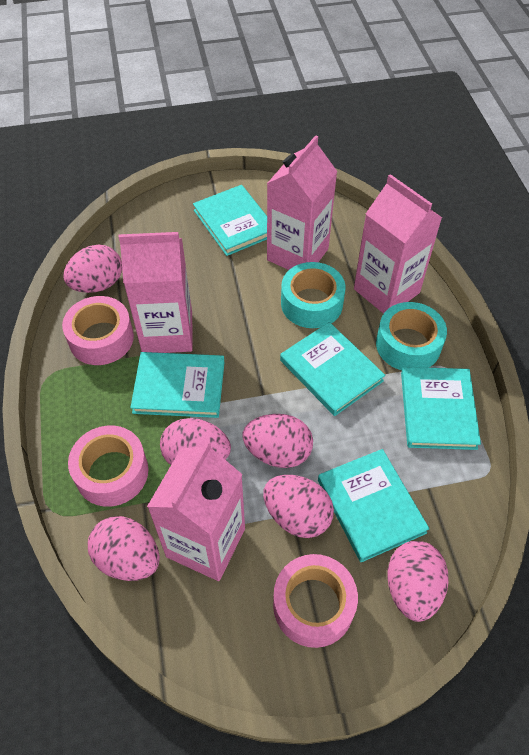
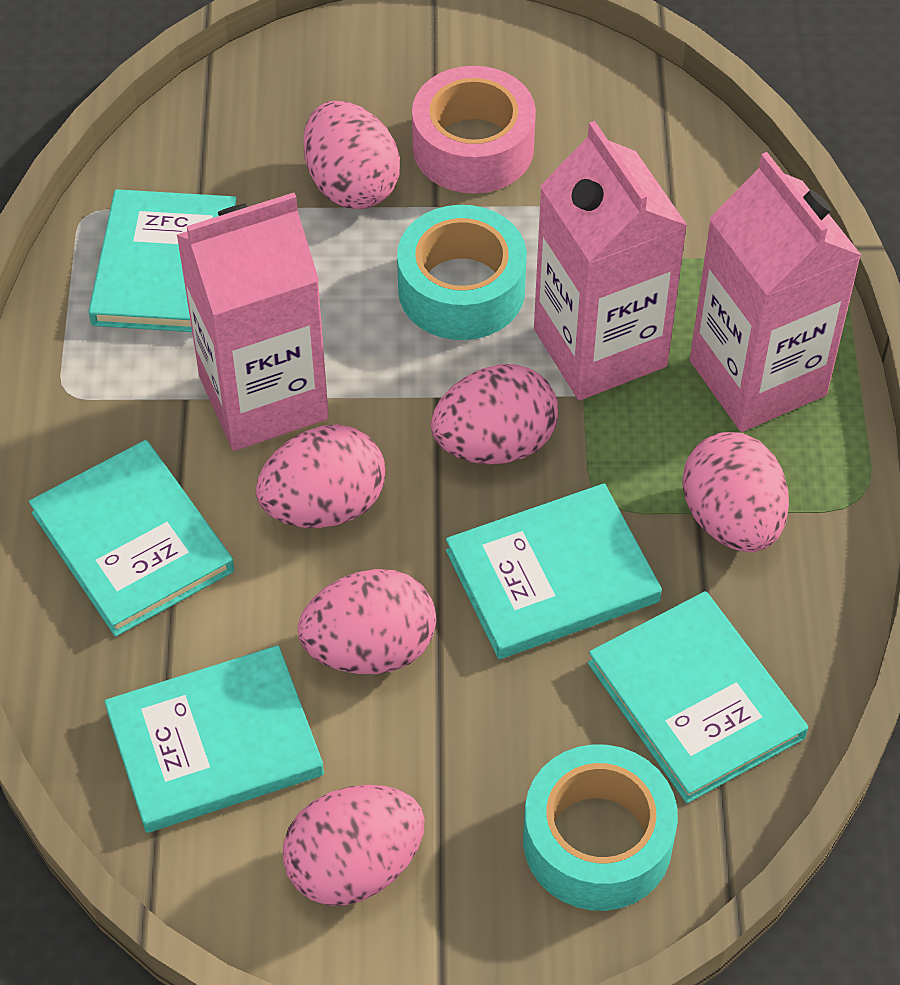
pink carton: [119,232,193,353] [147,440,245,581] [267,135,337,270] [354,174,442,314] = 4 -> [177,193,329,451] [534,121,688,400] [690,152,862,432] = 3
pink tape: [62,296,134,365] [68,426,149,507] [273,554,358,648] = 3 -> [412,66,536,194] = 1

